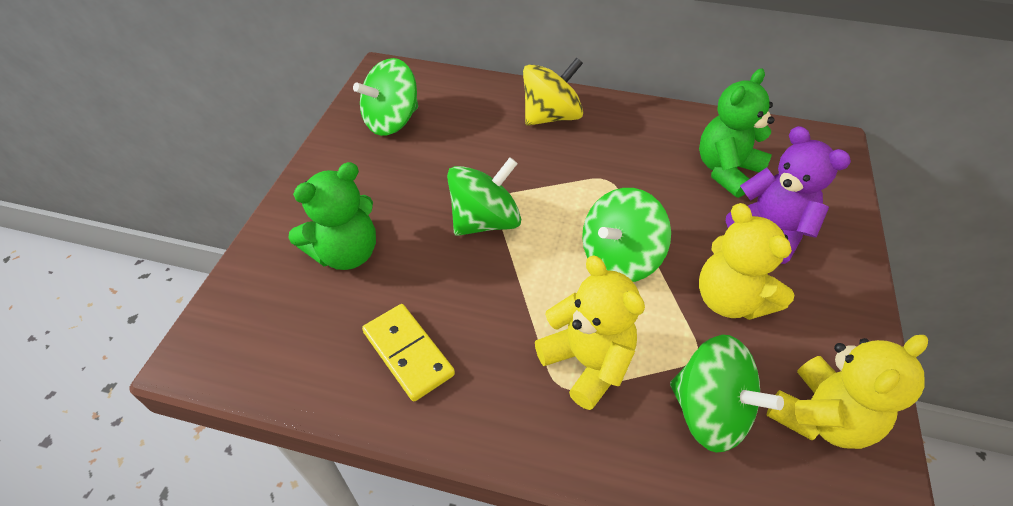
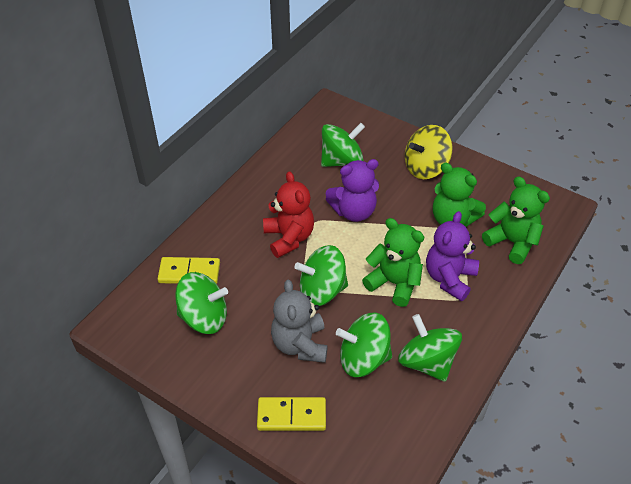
green spinning top: [353,58,418,136] [447,158,521,236] [582,188,671,282] [670,335,784,453] = 4 -> [175,272,228,334] [295,245,348,306] [321,123,365,167] [336,312,392,377] [398,314,462,382] = 5
green teddy bear: [288,162,376,270] [699,68,774,198] = 2 -> [362,218,424,307] [433,163,486,227] [482,176,550,264] = 3
grey teddy bear: none = 0 -> [271,280,328,363] = 1
purple teddy bear: [726,126,851,264] = 1 -> [325,159,379,222] [426,211,479,301] = 2
red teddy bear: none = 0 -> [263,171,314,258] = 1
yellow domino: [362,304,455,401] = 1 -> [158,257,220,284] [257,397,326,431] = 2
yellow teddy bear: [535,255,645,410] [699,203,795,320] [767,335,928,449] = 3 -> none = 0

